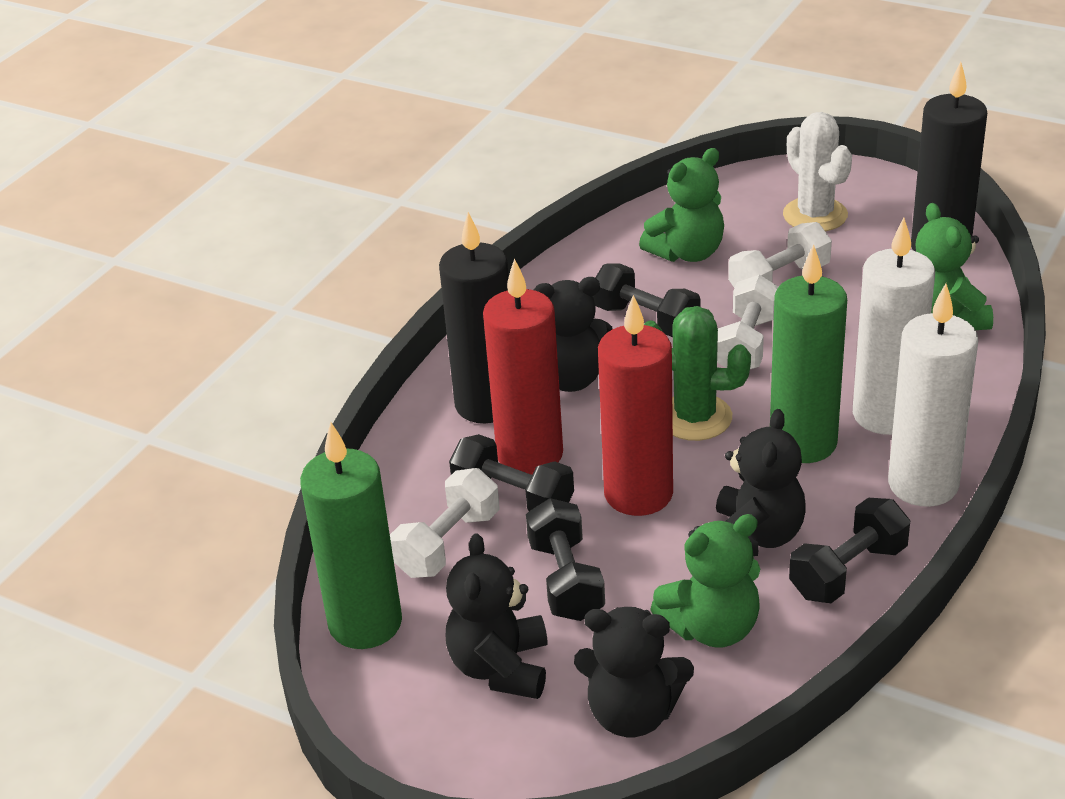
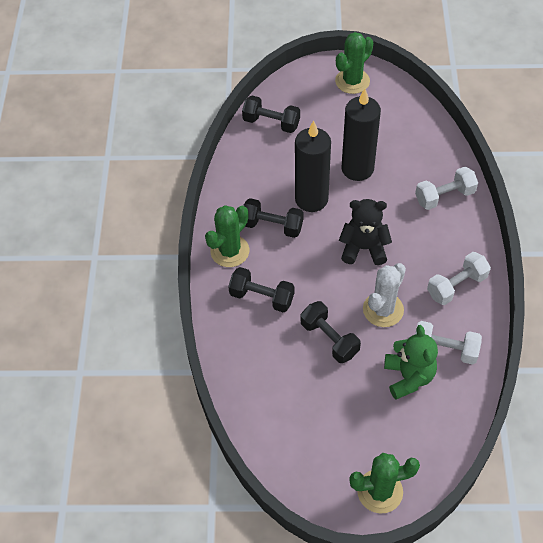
black teddy bear: [446,533,548,699] [534,277,613,392] [574,607,694,737] [716,409,806,556] = 4 -> [339,199,392,265] = 1
green cactus: [644,306,751,441] = 1 -> [205,205,249,267] [335,32,373,94] [349,453,420,513] = 3
green candle: [300,422,402,649] [770,244,847,463] = 2 -> none = 0
green teddy bear: [639,148,724,262] [650,514,760,648] [916,203,993,330] = 3 -> [384,325,438,400] = 1
red candle: [483,259,563,475] [598,295,673,516] = 2 -> none = 0
white candle: [853,218,935,435] [888,284,978,507] = 2 -> none = 0

